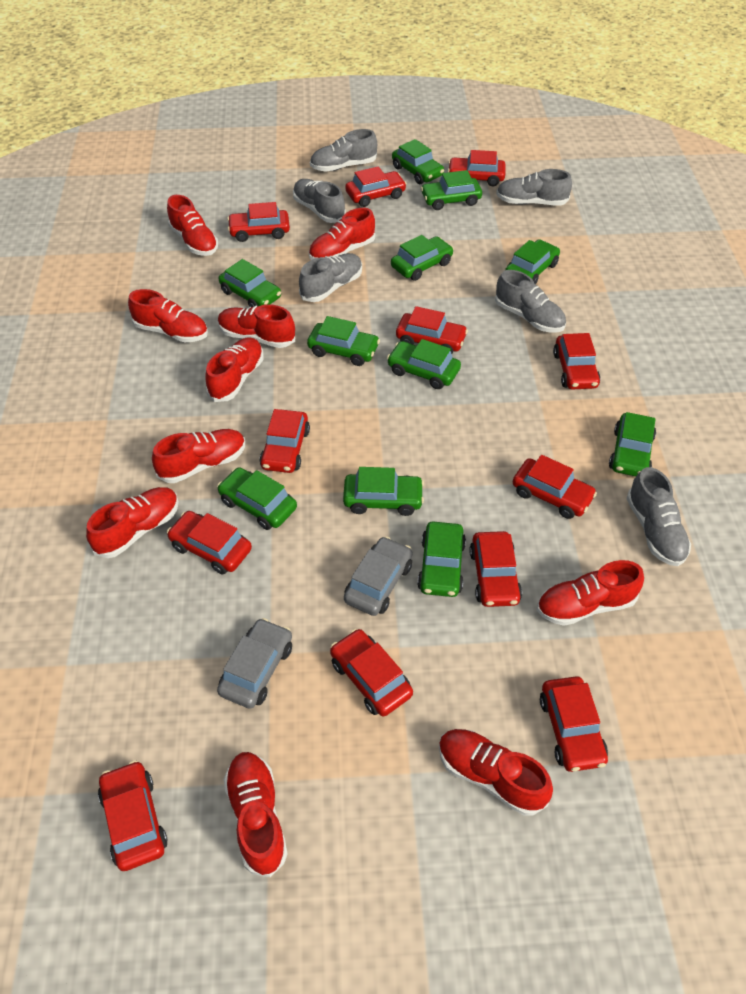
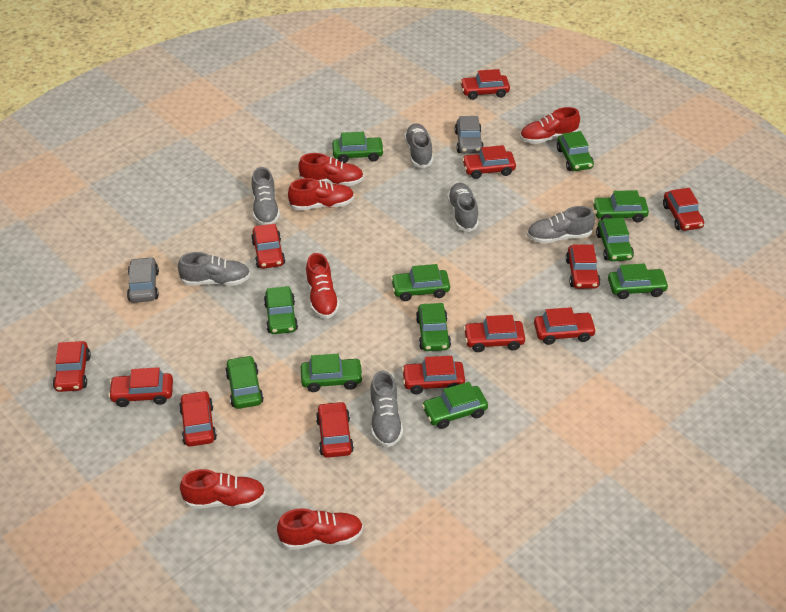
red shoe: [86,487,179,558] [128,289,208,342] [152,429,245,483] [167,195,218,256] [205,337,264,402] [218,304,295,348] [223,752,287,877] [309,208,375,260] [439,729,553,816] [537,560,644,626] = 10 -> [180,469,266,509] [277,508,363,550] [288,178,354,211] [298,153,364,186] [306,253,340,319] [520,107,580,144] = 6

